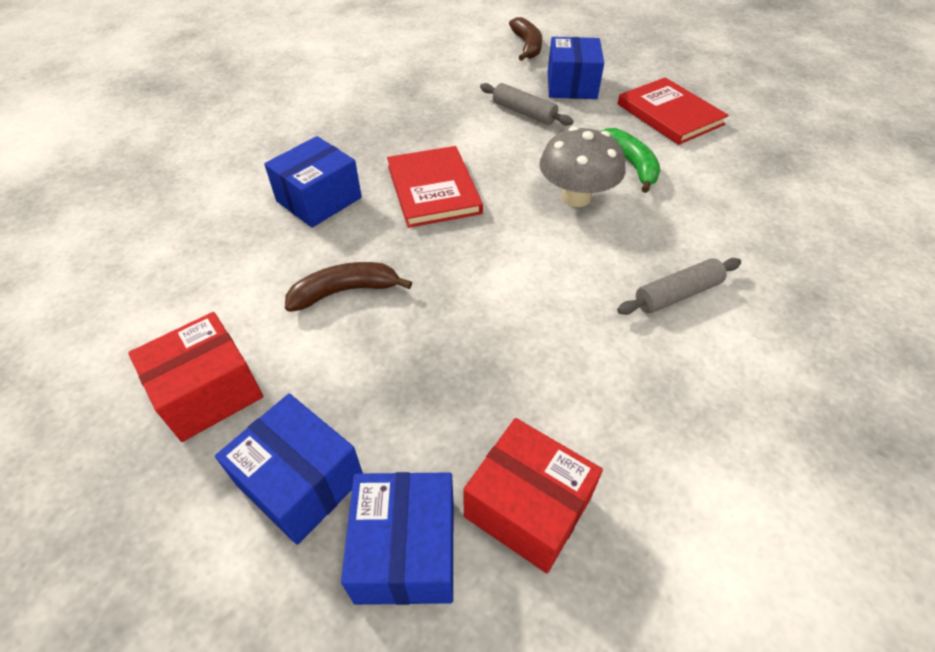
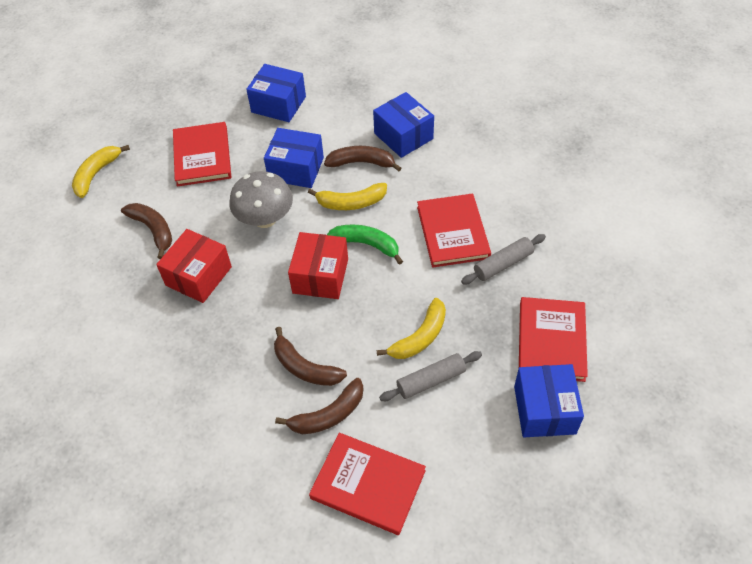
brown banana: [285,262,412,312] [509,17,542,61] = 2 -> [121,203,172,259] [274,327,347,386] [275,378,364,434] [324,146,401,171] = 4
red book: [387,146,483,228] [618,77,729,145] = 2 -> [173,122,231,187] [309,433,426,535] [417,193,491,268] [519,297,588,382] = 4
yellow banana: none = 0 -> [72,145,130,198] [308,183,387,210] [377,298,446,359] = 3

